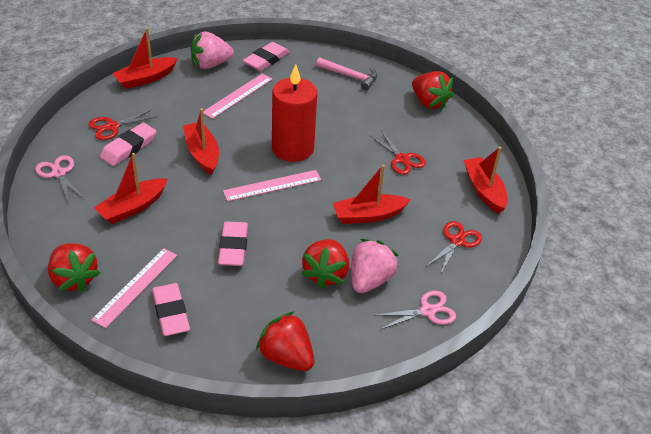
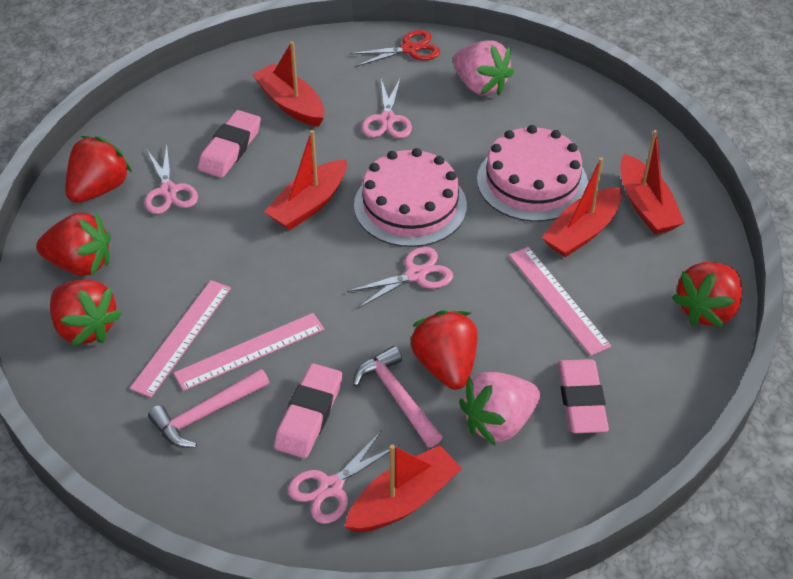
pink cake: none = 0 -> [354,148,467,247] [477,125,588,222] = 2
pink eraser: [100,123,157,166] [152,283,190,336] [218,221,248,266] [243,42,289,71] = 4 -> [198,110,261,178] [274,363,343,458] [558,359,609,433] = 3
pink hammer: [316,57,377,91] = 1 -> [148,368,269,448] [353,346,442,447] = 2
pink scissors: [35,155,85,203] [373,291,456,330] = 2 -> [144,145,198,214] [288,430,400,524] [347,247,453,308] [362,77,412,138] = 4
red candle: [272,64,317,162] = 1 -> none = 0
red scissors: [89,110,158,140] [369,130,426,175] [426,221,482,275] = 3 -> [350,30,440,67] = 1
red strawberry: [48,243,100,292] [256,311,314,371] [302,239,349,289] [412,71,453,110] = 4 -> [36,212,111,276] [50,279,122,347] [66,136,132,203] [410,310,477,390] [672,262,742,328] = 5

